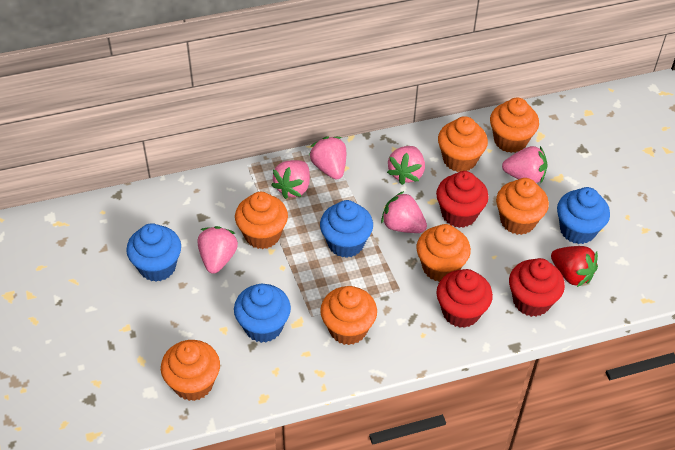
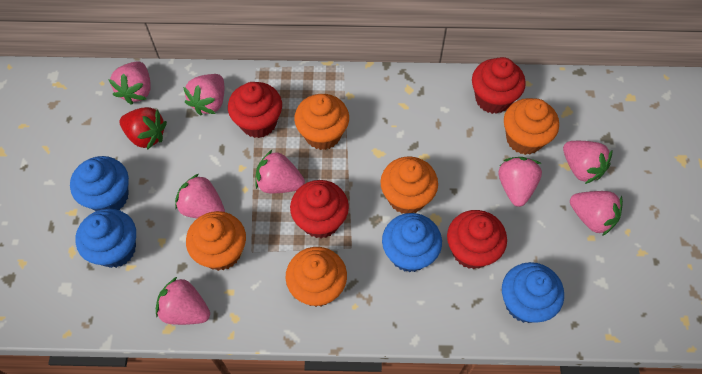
orange cupcake: [161,340,220,401] [235,192,288,249] [320,286,377,345] [416,224,471,282] [438,116,488,172] [490,98,539,153] [496,178,549,235] = 7 -> [186,211,246,271] [286,247,347,307] [294,94,349,150] [380,156,438,214] [504,98,559,155] = 5
pink strawberry: [198,226,238,274] [271,160,310,199] [309,136,346,180] [381,191,427,233] [387,146,425,185] [502,146,547,183] = 6 -> [108,61,151,105] [156,276,210,325] [175,174,225,218] [183,74,224,115] [255,149,305,193] [499,157,542,207] [563,141,612,184] [570,191,623,236] = 8
red cupcake: [436,171,489,228] [436,269,493,328] [509,258,565,317] = 3 -> [228,82,282,138] [290,180,349,238] [447,210,507,269] [472,57,526,114] = 4

